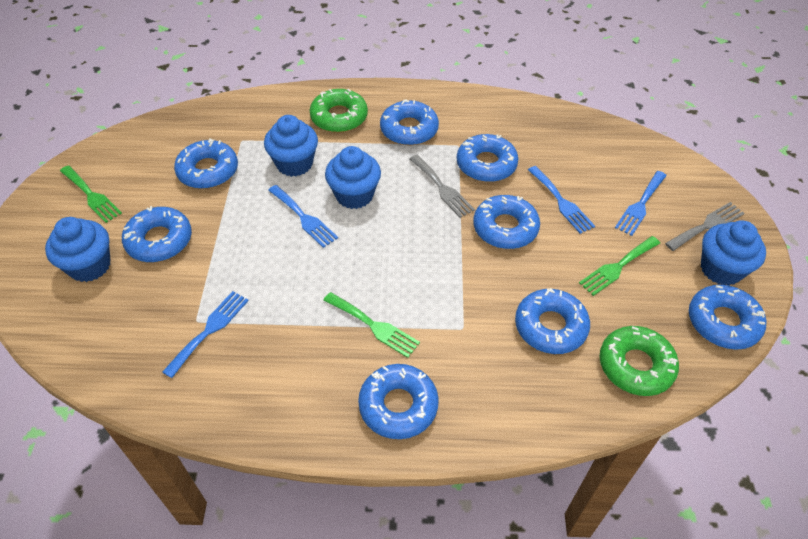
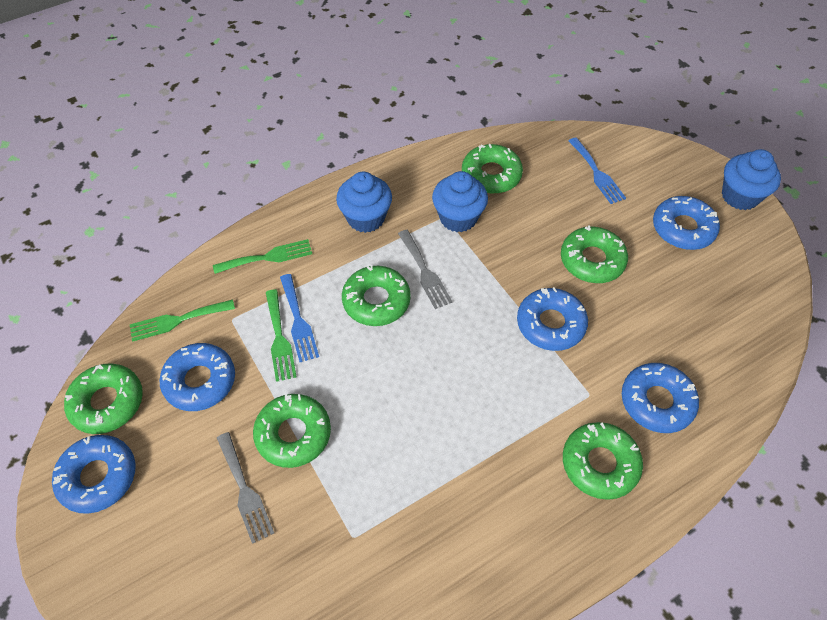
blue cupcake: [45,217,111,282] [264,115,318,177] [325,146,381,209] [701,220,766,285] = 4 -> [336,172,392,233] [432,171,488,232] [722,149,781,210] = 3
blue donut: [122,206,192,262] [174,138,238,189] [358,364,439,439] [380,99,439,145] [457,134,518,182] [473,195,540,249] [515,288,590,354] [689,285,766,350] = 8 -> [52,435,136,514] [159,343,235,411] [517,287,588,351] [622,363,699,433] [653,196,720,250] = 5
blue fork: [162,291,249,378] [268,185,338,248] [528,166,595,234] [615,171,667,236] = 4 -> [280,274,319,362] [568,137,626,204] = 2
green donut: [310,89,368,133] [599,326,679,396] = 2 -> [64,364,143,434] [253,394,331,468] [342,265,411,326] [462,144,523,194] [561,225,628,283] [563,422,643,500] = 6

